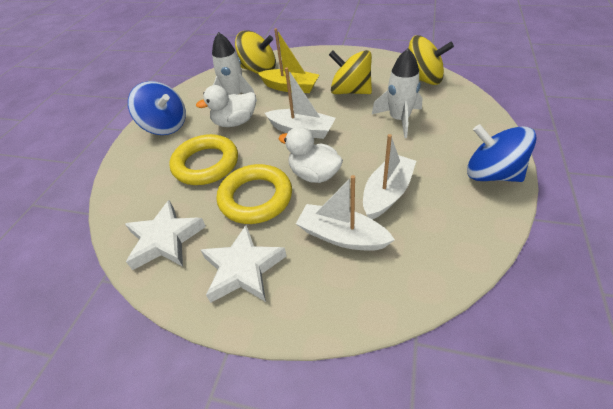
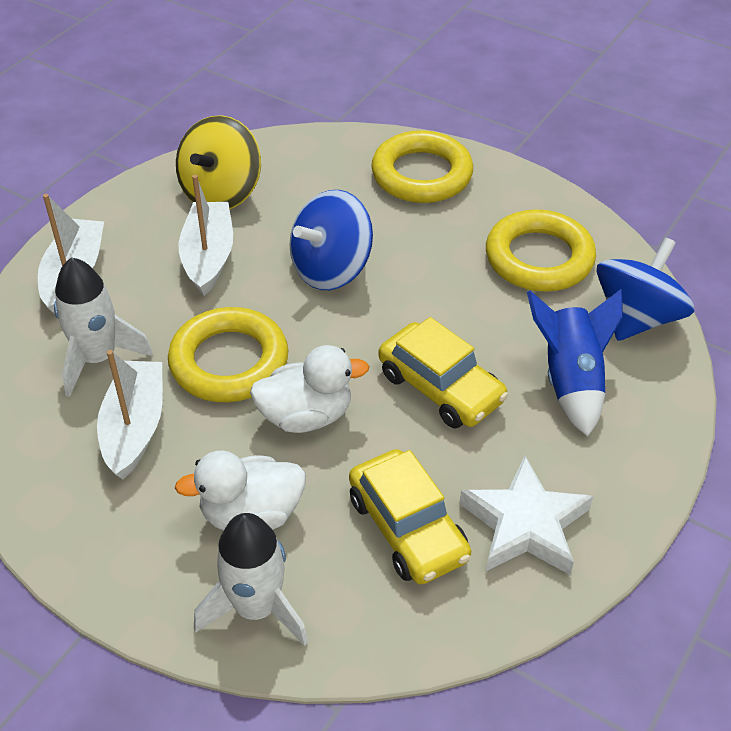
blue rocket: none = 0 -> [527,289,623,436] = 1
white star: [125,200,206,270] [201,225,286,303] = 2 -> [459,456,593,575] = 1
yellow boat: [258,28,319,93] = 1 -> none = 0
yellow car: none = 0 -> [349,449,471,584] [379,317,508,429] = 2
yellow ring: [169,134,238,185] [217,164,292,224] = 2 -> [168,307,288,402] [371,130,473,203] [486,209,596,292] = 3
yellow spinning top: [235,30,276,74] [329,50,372,94] [408,35,454,85] = 3 -> [176,115,261,209] = 1

